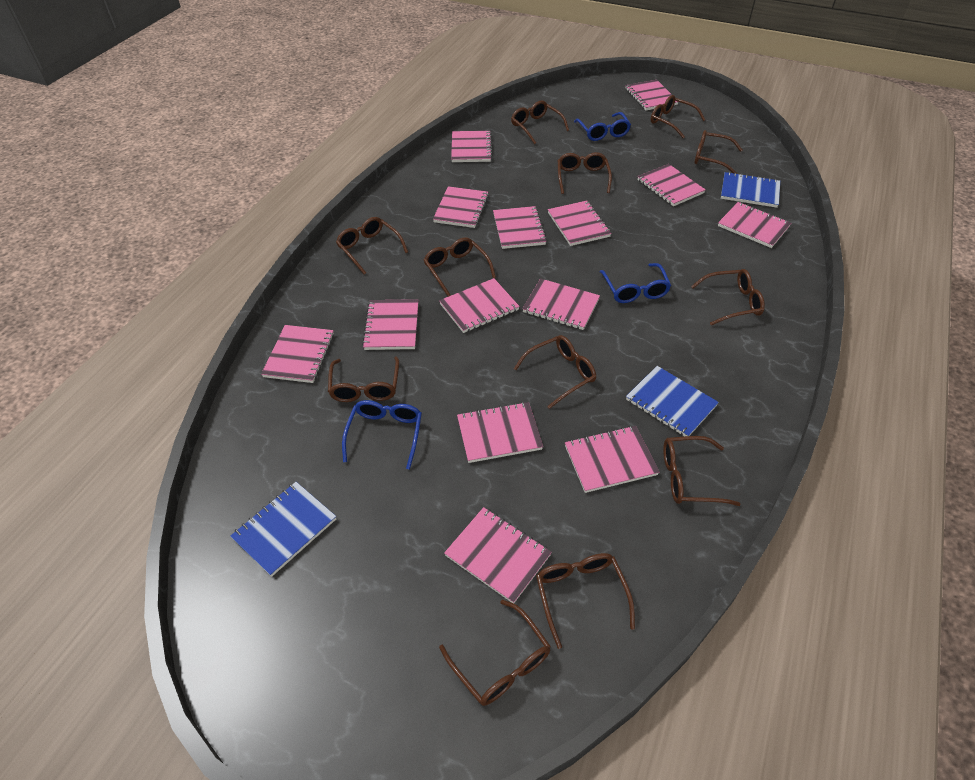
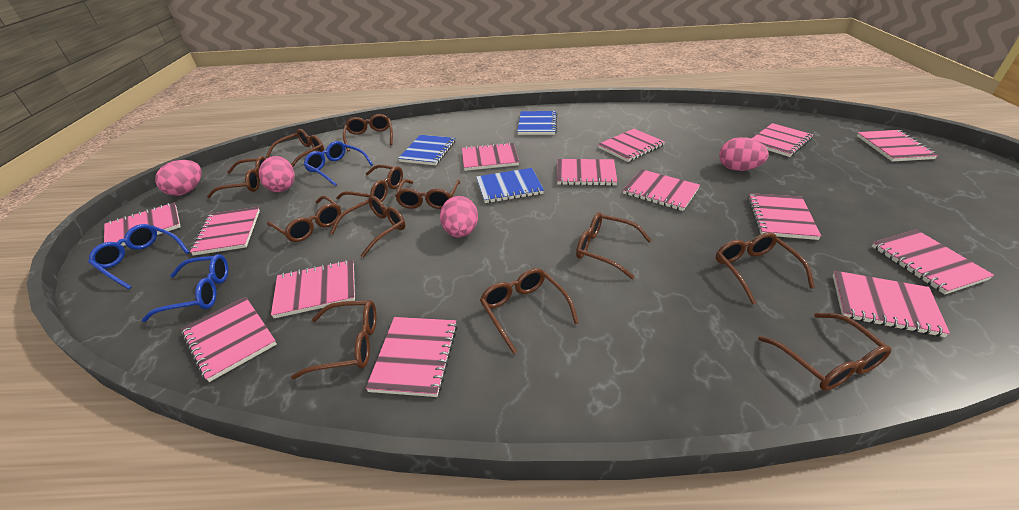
pink egg: none = 0 -> [155,160,202,196] [259,156,295,192] [440,196,478,237] [719,137,768,171] = 4

